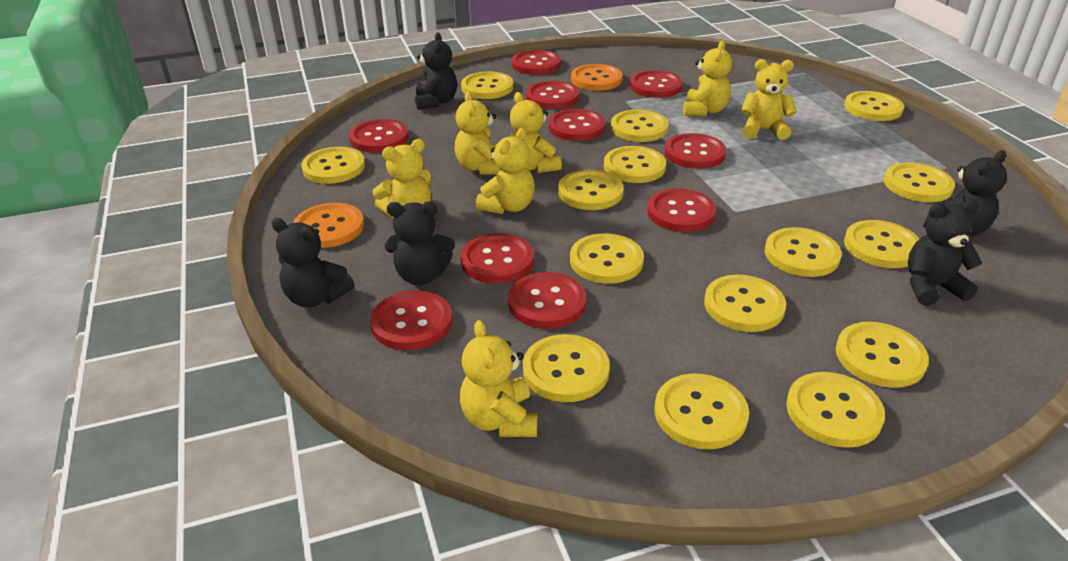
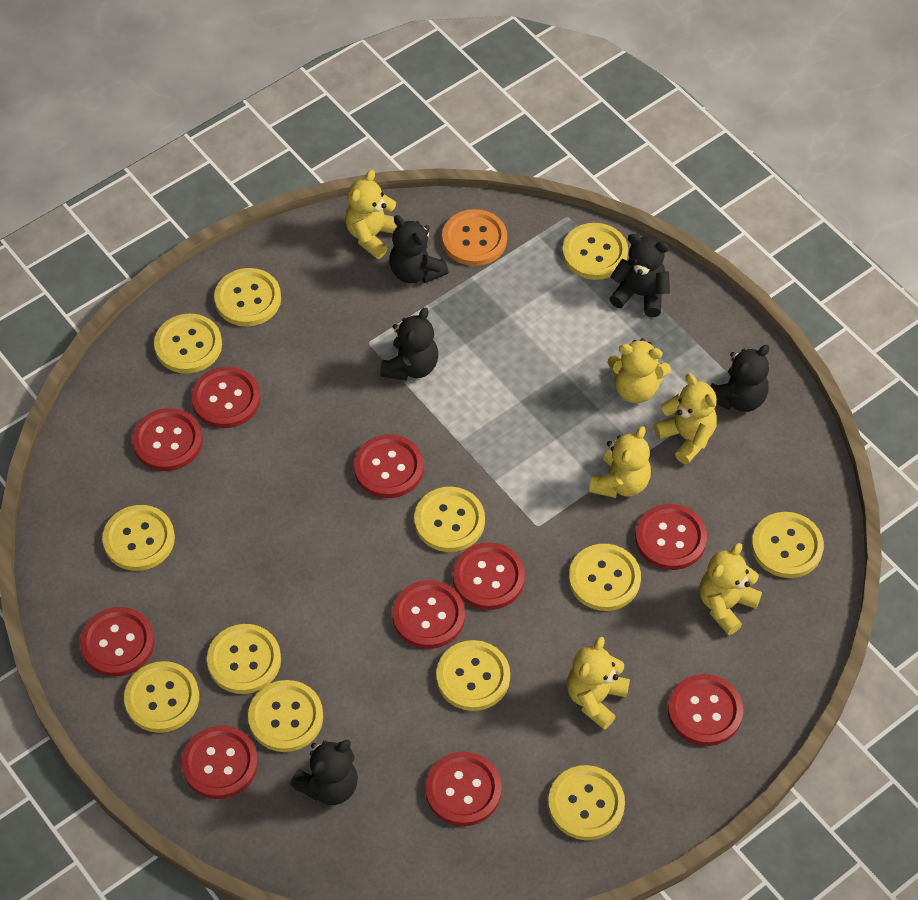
orange button: [293,203,364,248] [571,64,622,91] = 2 -> [442,209,507,266] = 1
yellow button: [301,147,365,184] [461,72,513,99] [523,334,610,402] [558,170,623,210] [570,233,644,284] [604,146,666,183] [611,110,669,142] [654,374,749,449] [704,275,786,332] [765,227,842,277] [786,372,885,448] [836,322,929,388] [844,91,904,121] [844,220,919,268] [884,162,955,202] = 15 -> [102,505,175,571] [124,661,199,733] [154,314,222,373] [207,624,281,694] [214,268,281,326] [248,680,323,752] [414,487,485,552] [436,640,510,711] [548,765,625,840] [562,223,628,280] [569,544,641,611] [751,512,824,578] = 12
yellow teddy bear: [372,139,432,219] [455,91,501,175] [460,320,537,437] [476,128,535,214] [510,92,562,173] [683,41,732,116] [741,59,797,140] = 7 -> [345,170,397,259] [567,637,630,730] [589,426,651,498] [608,338,671,403] [653,373,717,464] [699,543,762,635] = 6

